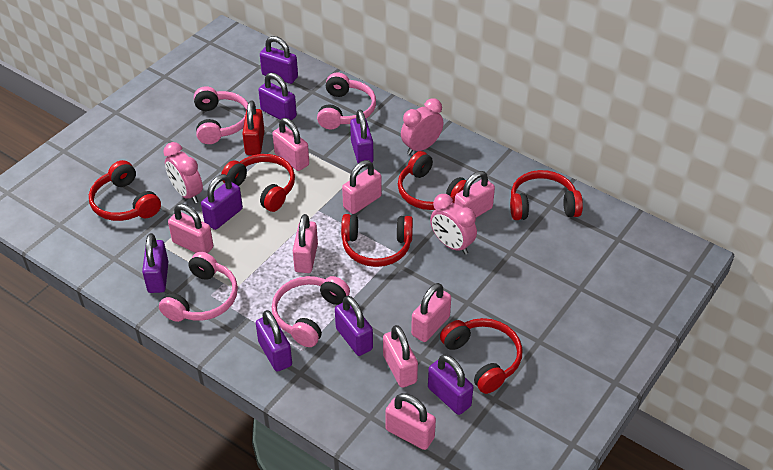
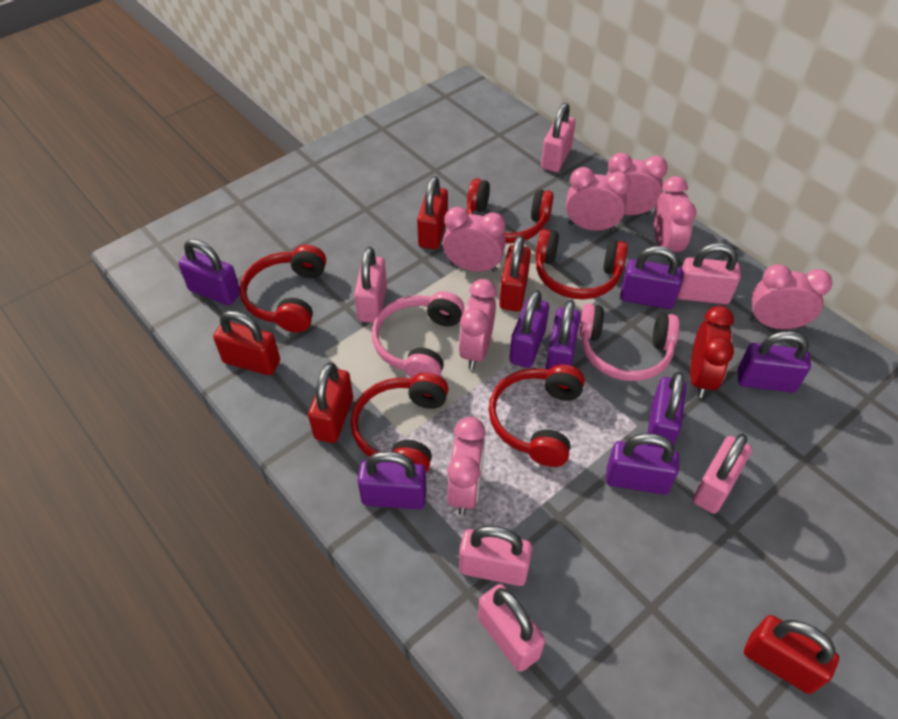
pink clock: [163,142,203,203] [401,98,443,155] [430,194,477,254] = 3 -> [443,207,506,272] [447,417,486,515] [459,279,497,369] [566,167,631,231] [606,152,668,215] [654,176,697,261] [749,264,832,329] = 7
pink headphones: [159,252,238,322] [194,86,248,144] [272,276,350,347] [317,72,376,129] = 4 -> [372,291,464,378] [579,304,680,381] = 2
pink padlock: [168,204,213,253] [273,118,309,171] [293,214,318,273] [342,160,382,214] [383,325,418,388] [385,393,436,450] [411,283,451,342] [455,171,495,218] = 8 -> [354,247,387,323] [459,526,532,586] [478,584,545,672] [541,103,576,172] [677,243,741,304] [693,434,752,514] = 6
red clock: none = 0 -> [690,306,734,398] = 1
red headphones: [89,160,161,221] [221,154,295,212] [341,214,413,267] [398,151,467,210] [440,318,522,394] [510,170,583,220] = 6 -> [239,245,326,332] [350,373,449,473] [467,179,554,244] [489,364,585,467] [535,229,628,299] = 5
red padlock: [242,101,264,155] = 1 -> [213,310,280,375] [308,362,353,443] [417,176,448,249] [499,236,531,311] [744,615,839,694] = 5

